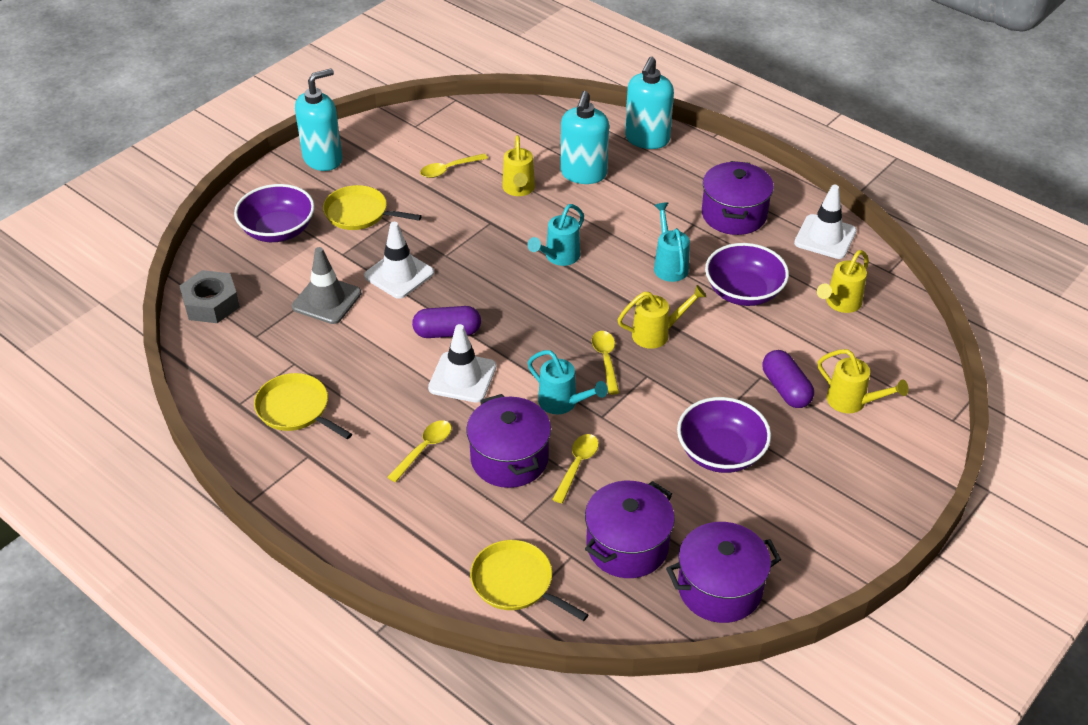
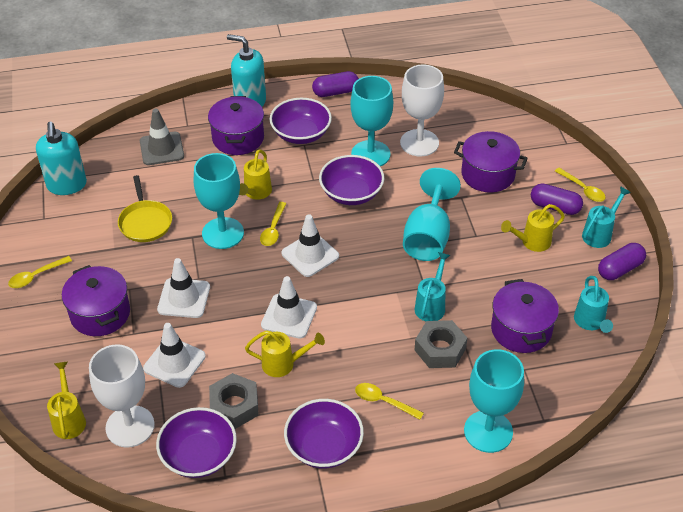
grey nut: [179,270,240,323] = 1 -> [209,373,259,429] [415,320,467,368] = 2
purple bowl: [234,184,315,242] [677,397,771,473] [705,243,789,306] = 3 -> [156,407,237,478] [270,98,332,144] [284,399,364,469] [319,155,384,205] = 4
purple capsule: [412,306,481,338] [762,350,814,408] = 2 -> [312,71,359,97] [531,184,583,215] [598,243,646,280] = 3
turquoise goblet: none = 0 -> [194,153,244,249] [350,76,393,166] [403,168,461,261] [464,349,524,453] = 4
turquoise soap dispenser: [295,69,343,171] [560,91,609,184] [625,57,674,149] = 3 -> [36,122,87,195] [227,34,266,107] = 2
white goblet: none = 0 -> [89,344,155,448] [400,65,444,156] = 2
white traffic cone: [364,222,434,299] [428,324,496,403] [794,185,857,259] = 3 -> [143,323,206,388] [157,258,210,318] [261,276,317,339] [281,214,339,277] = 4
yellow pan: [254,373,352,439] [323,185,422,230] [470,540,588,621] = 3 -> [118,175,172,242] = 1

